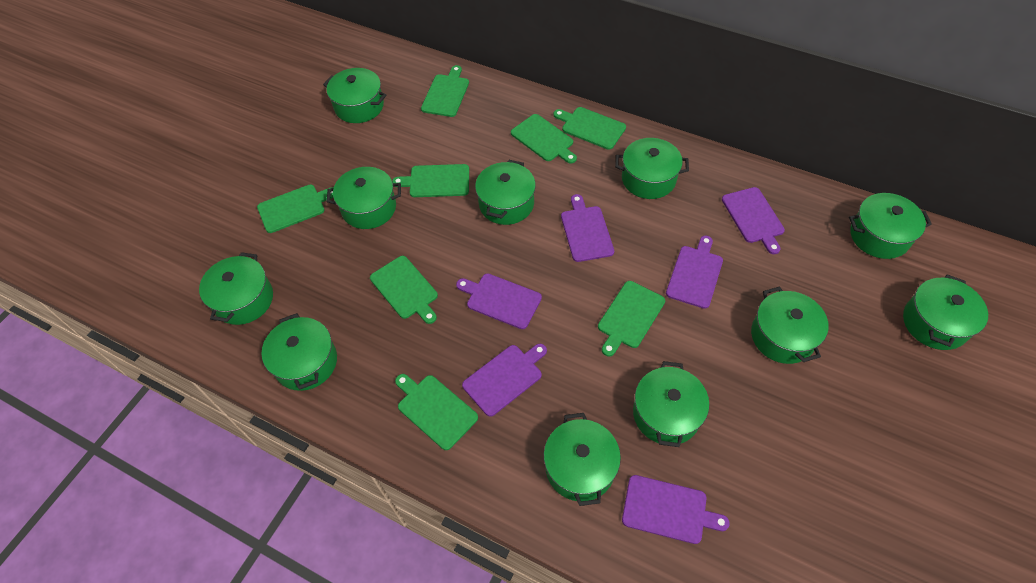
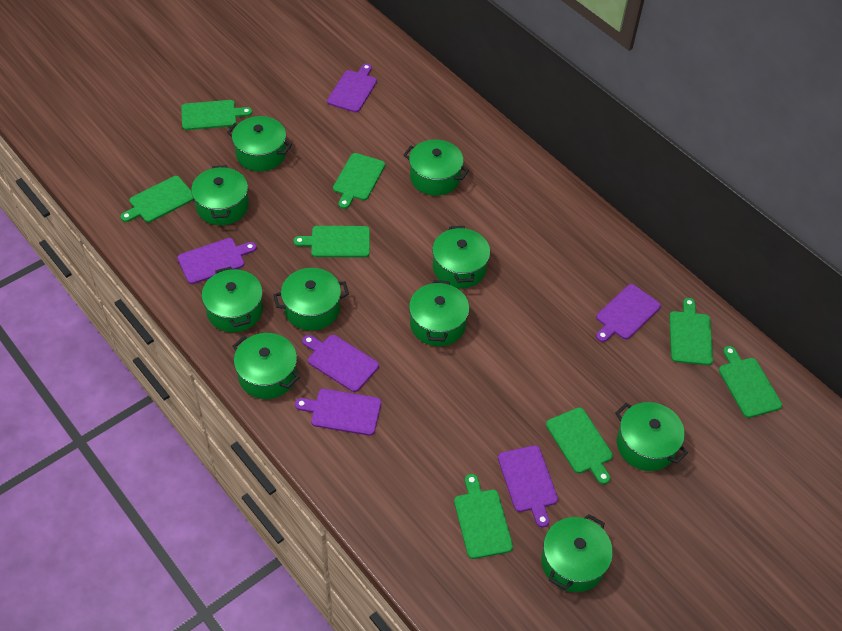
green pot: [199,252,273,325] [261,313,337,391] [323,68,386,123] [327,167,401,229] [475,160,536,225] [544,413,621,506] [615,138,689,199] [633,361,709,447] [751,287,829,364] [849,193,932,259] [903,274,988,350] = 11 -> [191,165,249,225] [202,266,263,333] [227,116,292,171] [233,333,300,399] [273,268,349,331] [404,140,469,196] [409,280,469,346] [432,226,490,289] [541,514,613,592] [615,402,688,471] = 10

